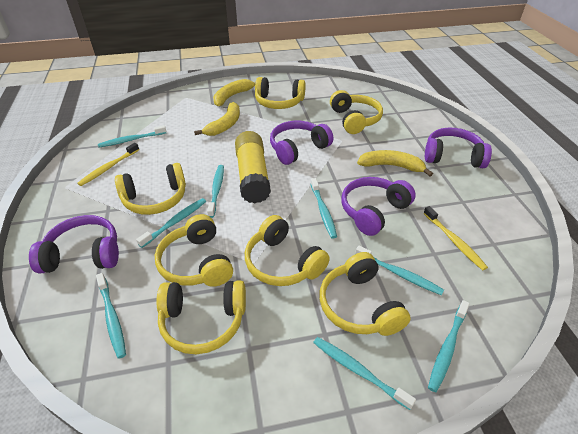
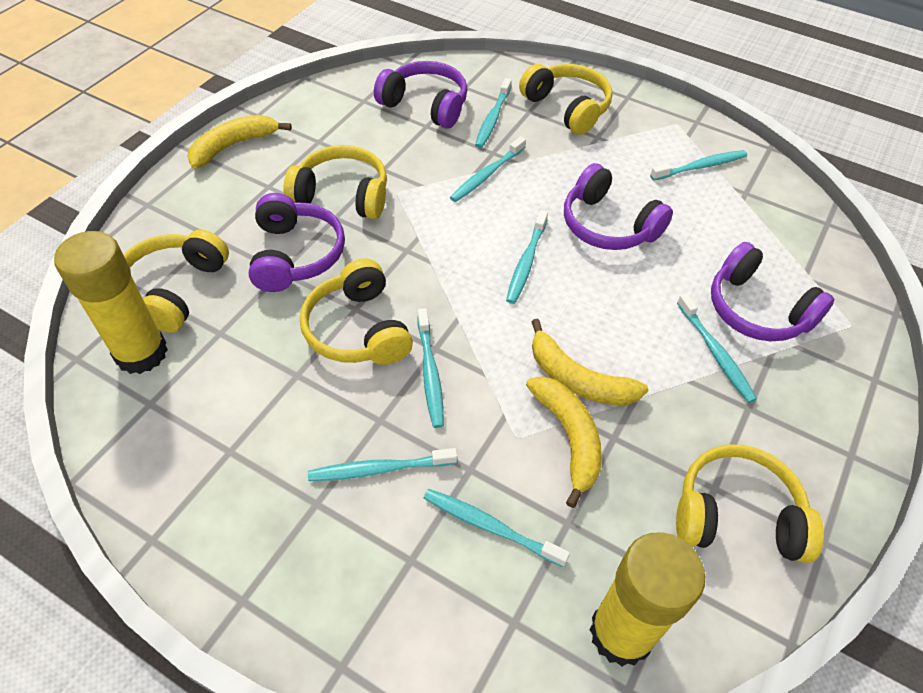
yellow glue stick: [235,131,271,204] = 1 -> [54,231,168,374] [589,533,705,666] = 2
yellow headphones: [115,163,186,215] [155,214,233,287] [156,280,246,354] [245,215,330,286] [255,77,306,109] [319,252,411,336] [330,90,383,134] = 7 -> [123,230,229,333] [283,145,387,219] [300,259,413,365] [519,64,613,135] [676,444,824,563] = 5
yellow toothbrush: [77,143,139,186] [424,206,488,270] = 2 -> none = 0

